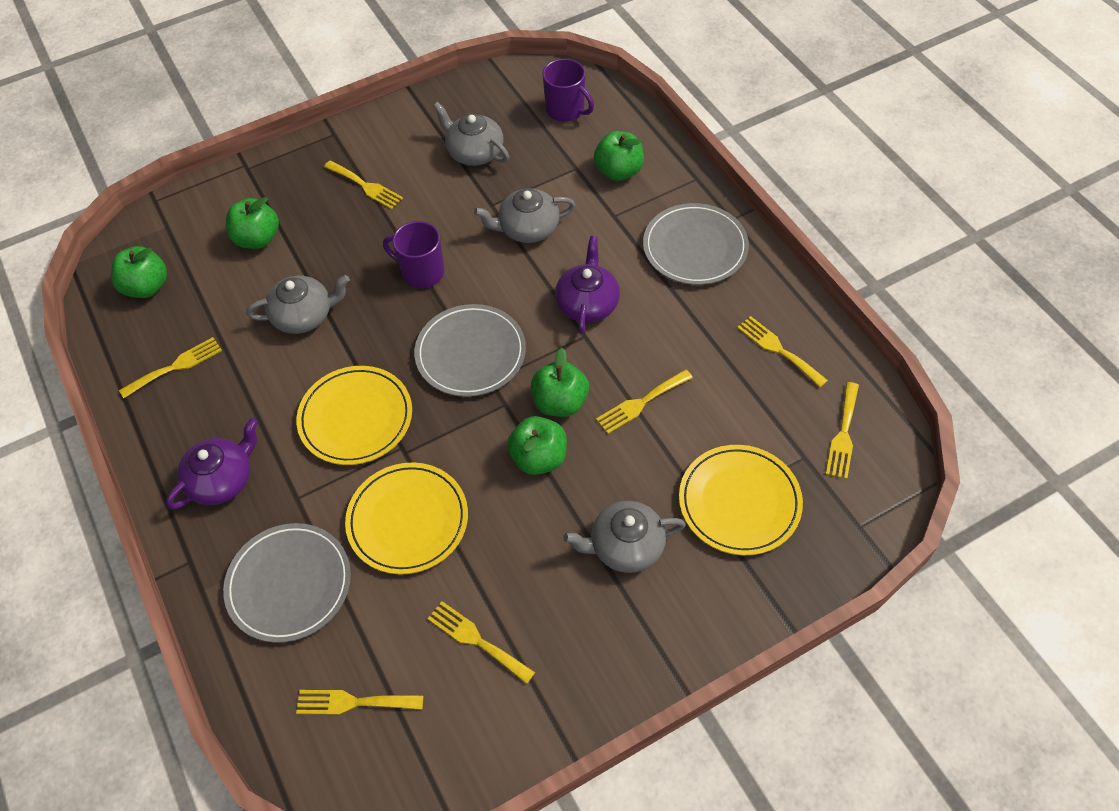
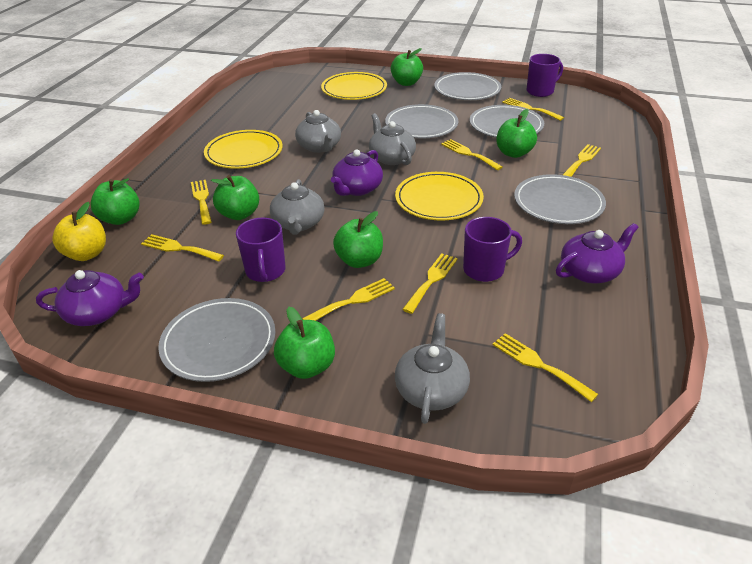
green apple: [111,246,167,298] [226,197,279,249] [507,416,567,475] [531,348,589,417] [594,131,644,181] = 5 -> [90,178,140,225] [211,175,259,220] [274,307,335,379] [333,211,383,268] [391,48,423,86] [496,109,537,158] = 6
grey plate: [223,523,351,643] [414,304,526,397] [643,203,749,285] = 3 -> [158,298,276,382] [385,104,459,138] [434,72,501,100] [470,105,544,138] [514,174,606,224] = 5
purple mug: [383,221,444,288] [542,59,594,122] = 2 -> [236,218,286,282] [463,217,522,282] [526,54,563,97] = 3
purple teapot: [166,418,258,509] [555,236,620,334] = 2 -> [36,270,144,326] [331,149,383,196] [556,223,638,283] = 3
yellow apple: none = 0 -> [52,202,106,261] = 1
yellow fork: [119,337,222,398] [296,690,423,715] [324,161,403,209] [428,601,535,684] [596,369,693,434] [737,316,828,387] [826,382,859,479] = 7 -> [141,234,224,262] [191,180,212,225] [302,278,395,321] [402,253,458,314] [441,139,502,170] [493,333,598,402] [502,98,564,121] [563,144,601,177] = 8

